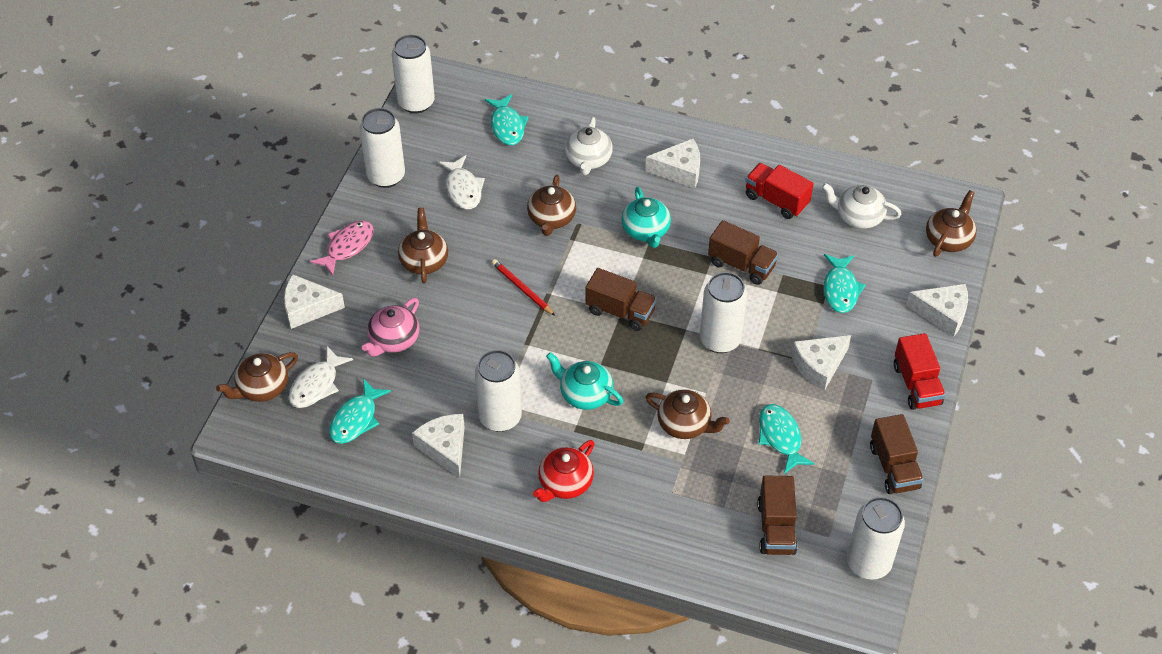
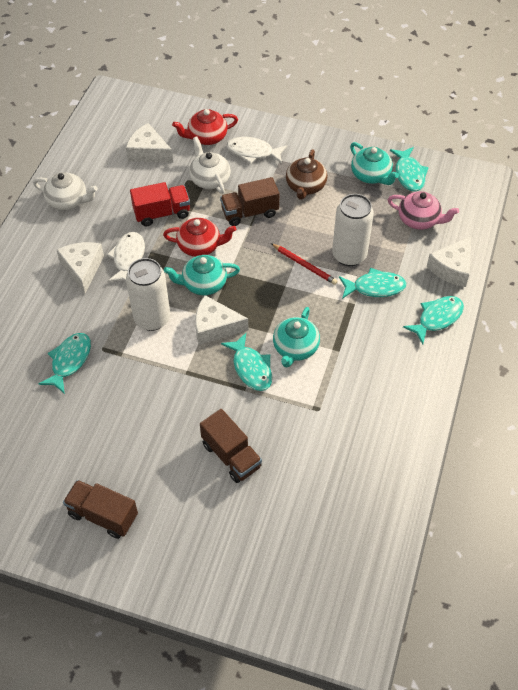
brown teapot: [216,352,298,402] [398,208,448,284] [527,175,576,236] [645,389,730,439] [926,190,976,257] = 5 -> [286,149,327,200] = 1
brown truck: [585,268,657,331] [708,220,779,285] [757,476,797,555] [870,414,924,494] = 4 -> [63,480,138,539] [200,409,262,483] [220,177,280,226] = 3
pink fish: [310,221,374,276] = 1 -> none = 0
red teapot: [533,440,594,502] = 1 -> [163,218,236,257] [172,109,238,145] = 2
red truck: [745,163,814,219] [894,333,946,410] = 2 -> [130,182,190,226] = 1
turquoise fish: [329,378,391,444] [485,94,529,145] [759,404,815,474] [823,254,866,313] = 4 -> [39,333,91,394] [221,333,272,391] [339,268,406,299] [390,147,429,192] [403,296,464,344] = 5
turquoise teapot: [546,352,623,410] [621,187,671,248] = 2 -> [164,255,240,295] [273,307,320,368] [350,142,399,185] = 3
white can: [359,108,405,188] [392,35,435,113] [475,350,522,432] [700,272,747,353] [847,497,905,580] = 5 -> [126,258,170,331] [332,194,374,266] = 2
white cheese: [284,274,345,329] [412,414,465,478] [645,139,700,188] [791,335,851,391] [906,284,968,337] = 5 -> [57,242,104,294] [126,123,173,163] [195,295,248,345] [427,236,471,287] = 4

